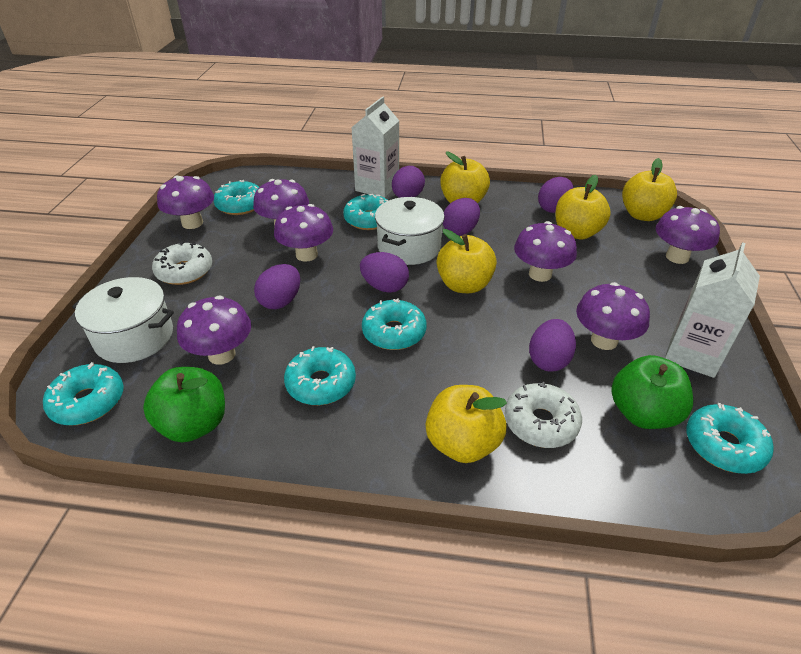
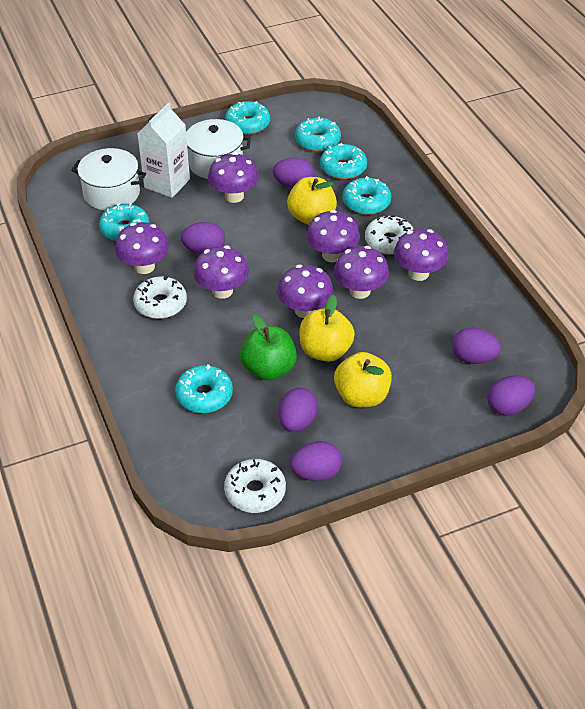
green apple: [143,367,225,442] [611,355,693,429] = 2 -> [240,315,297,380] = 1
white carton: [351,97,399,198] [665,242,760,378] = 2 -> [137,103,190,198] = 1
white donut: [152,241,212,285] [505,382,582,448] = 2 -> [133,276,187,319] [224,459,286,513] [365,215,414,255] = 3
yellow apple: [426,385,507,463] [437,229,497,293] [440,152,490,203] [555,175,611,239] [622,158,677,221] = 5 -> [287,177,337,225] [300,295,355,362] [334,352,392,407] = 3

